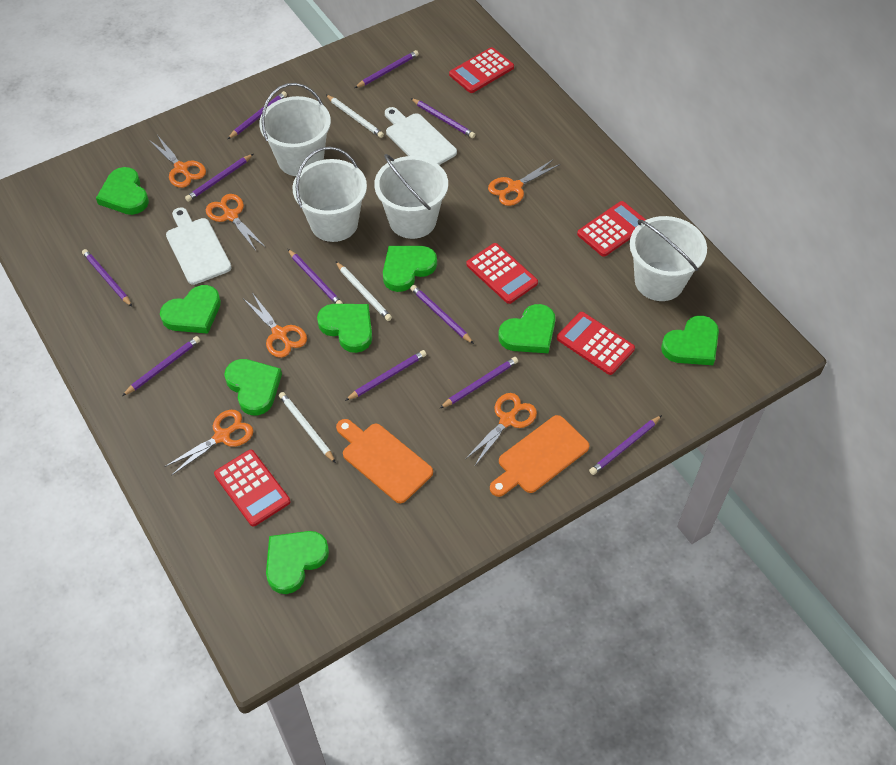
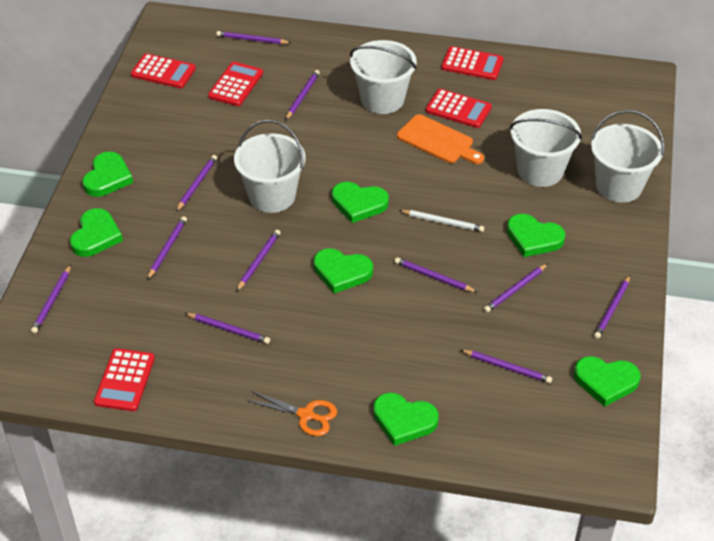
green heart: [96,167,149,215] [160,285,221,334] [224,359,282,415] [266,531,329,594] [317,304,372,353] [383,246,437,292] [498,304,555,353] [661,316,719,365] = 8 -> [70,208,123,257] [82,152,133,197] [314,248,373,293] [332,182,389,223] [373,393,439,446] [507,214,565,257] [574,356,641,407] = 7
orange cutting board: [336,419,433,503] [490,415,590,497] = 2 -> [397,114,484,164] = 1
orange scissors: [149,135,206,188] [164,410,253,476] [206,194,265,251] [244,293,307,358] [466,393,537,467] [488,159,560,206] = 6 -> [246,391,337,436] = 1
white cutting board: [166,207,232,285] [385,107,457,165] = 2 -> none = 0
white pencil: [279,392,336,463] [326,95,384,138] [335,261,392,321] = 3 -> [399,210,484,232] = 1

